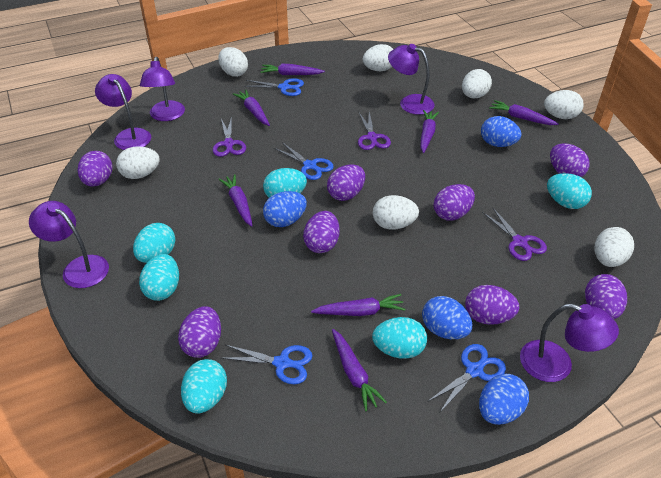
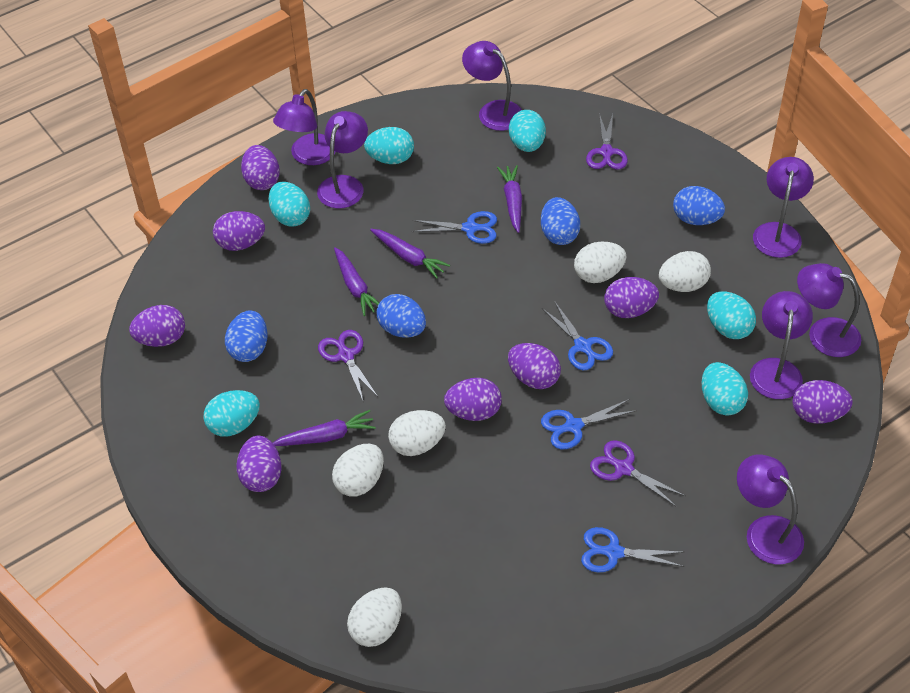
purple carrot: [218,174,253,227] [233,90,270,126] [261,64,325,75] [311,294,405,316] [332,329,387,411] [420,110,439,153] [489,100,559,125] = 7 -> [273,410,376,446] [334,247,379,316] [370,229,450,279] [497,165,522,233] = 4
purple lamp: [29,201,109,288] [95,74,151,150] [140,57,185,121] [388,44,435,115] [520,304,619,382] = 5 -> [273,89,336,165] [317,111,368,208] [462,41,522,131] [737,454,804,565] [750,291,813,399] [753,157,814,258] [797,263,861,357] = 7
white egg: [116,146,160,179] [218,47,248,77] [363,44,393,71] [373,195,419,230] [462,69,492,98] [544,90,584,119] [595,227,634,267] = 7 -> [332,444,384,497] [347,587,402,647] [388,410,446,456] [574,242,626,283] [659,251,711,292] = 5

